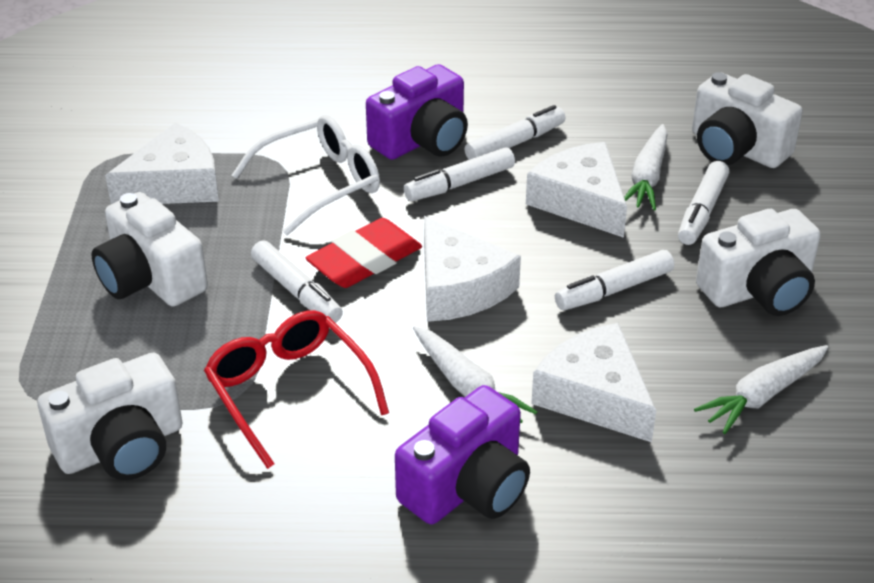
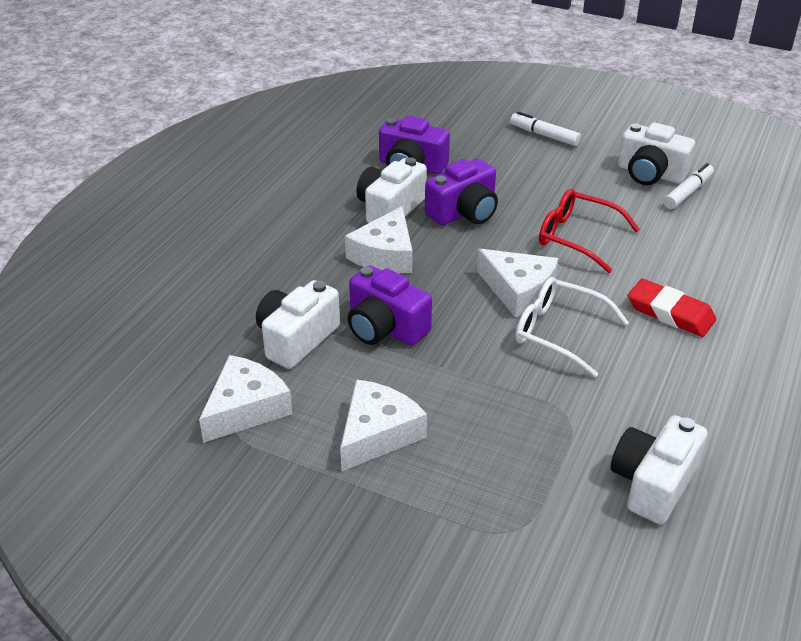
purple camera: [366,64,468,160] [395,385,530,524] = 2 -> [348,265,432,345] [379,116,450,174] [425,158,498,225] = 3
white carrot: [413,326,537,423] [624,124,668,210] [694,345,828,434] = 3 -> none = 0
white marker: [251,240,343,323] [404,147,515,201] [465,105,566,160] [555,250,674,310] [678,161,729,245] = 5 -> [510,112,581,146] [663,163,714,209] = 2

